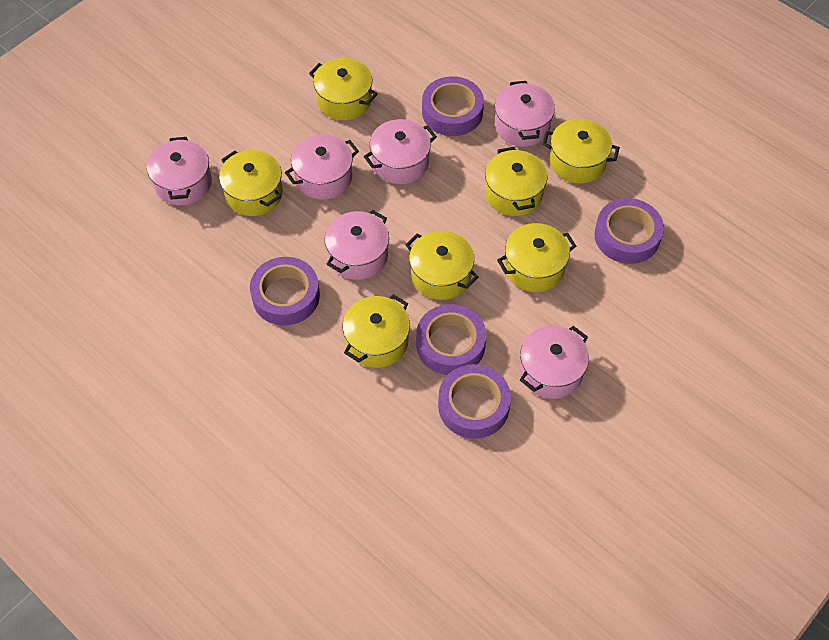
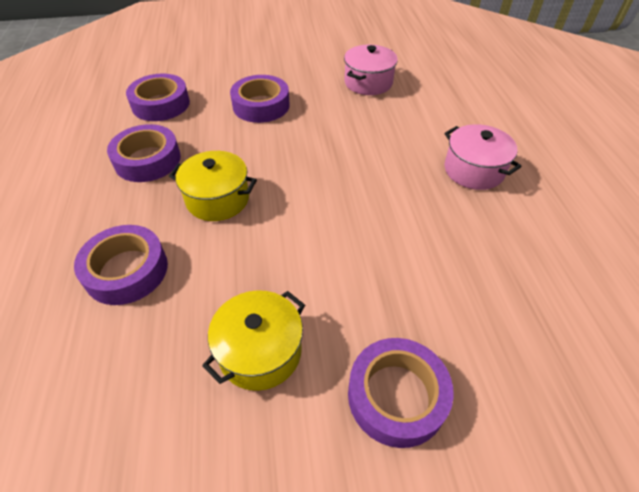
pink pot: [147,137,212,205] [285,134,359,200] [325,210,389,280] [364,119,437,184] [495,81,555,147] [520,326,589,399] = 6 -> [344,45,398,95] [444,124,522,190] = 2
yellow pot: [219,150,283,216] [309,58,378,120] [342,294,410,368] [406,231,479,300] [485,147,547,216] [497,223,576,292] [542,119,620,183] = 7 -> [169,151,257,221] [202,290,305,391] = 2

